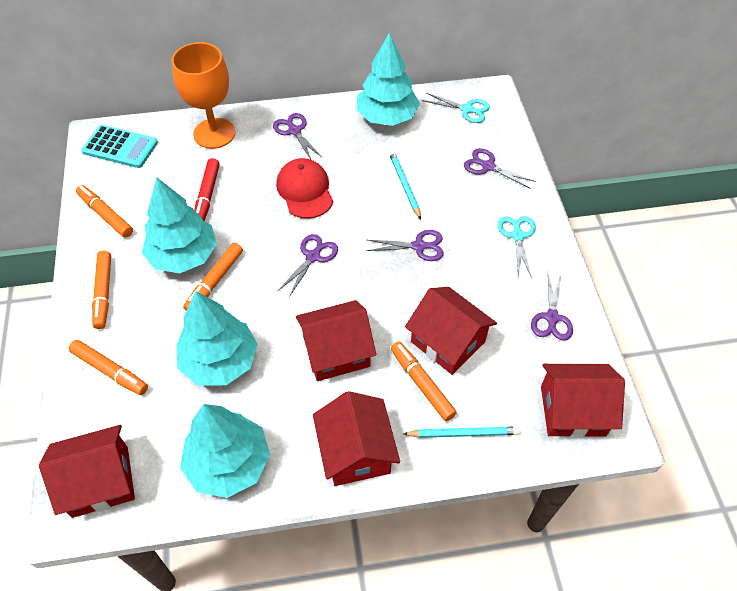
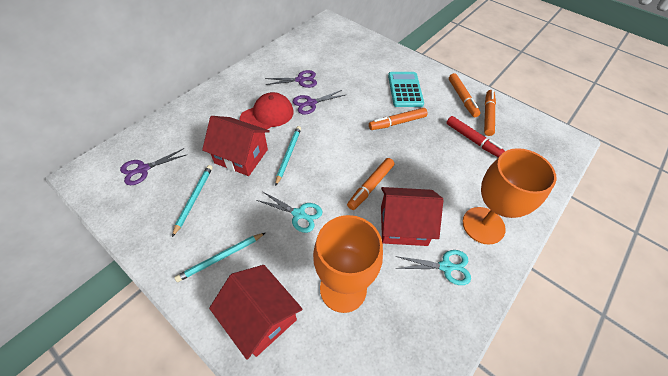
orange goblet: [172,42,235,149] = 1 -> [313,215,383,313] [463,148,557,245] = 2
orange marker: [69,340,148,395] [76,185,133,238] [92,251,111,329] [183,243,243,311] [391,341,457,421] = 5 -> [347,158,394,210] [369,108,428,130] [449,73,481,117] [484,90,496,136] = 4
purple scissors: [273,113,322,160] [278,234,338,297] [366,230,444,261] [464,148,536,189] [531,272,573,341] = 5 -> [120,148,186,185] [265,70,317,88] [293,90,345,115] = 3
red house: [39,425,135,518] [296,300,376,381] [313,391,400,486] [405,287,497,375] [541,364,625,438] = 5 -> [202,116,270,176] [209,265,302,360] [381,187,443,246] = 3
turquoise pencil: [389,151,421,219] [404,427,520,438] = 2 -> [172,165,213,237] [174,233,265,282] [275,126,301,186] = 3
turquoise tree: [142,177,217,273] [176,291,258,385] [180,404,270,498] [356,33,420,126] = 4 -> none = 0

